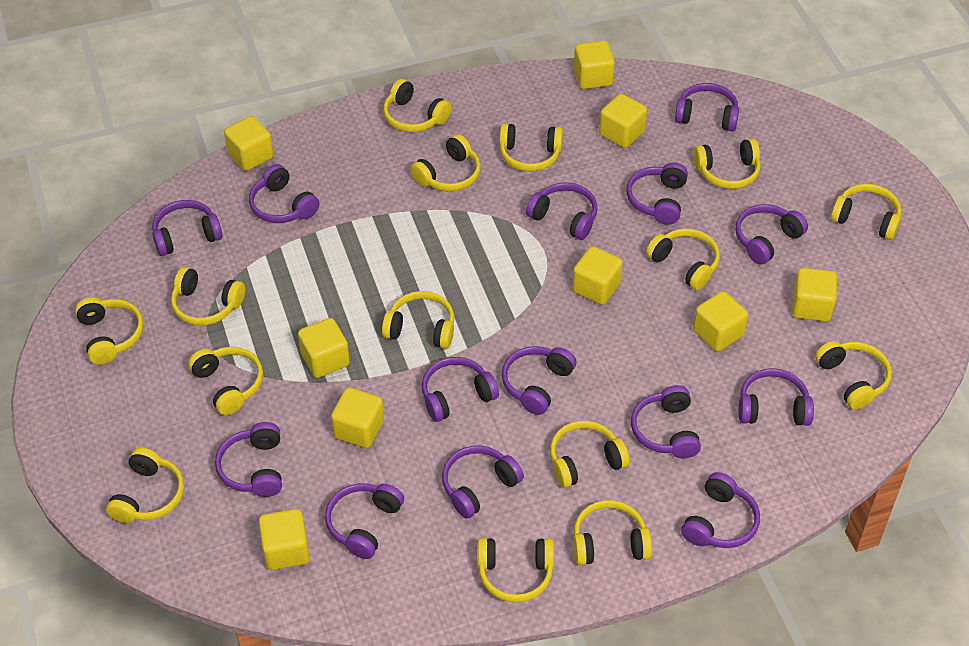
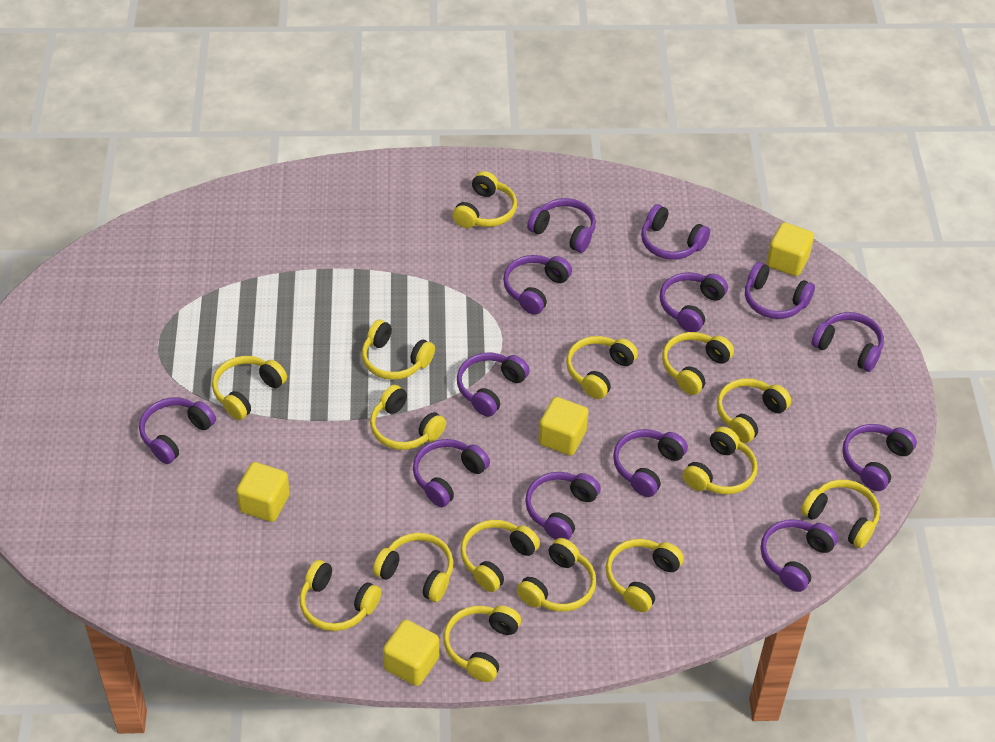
purple headphones: [152,200,222,256] [215,422,282,497] [249,164,320,223] [325,483,404,559] [422,357,499,422] [442,446,524,519] [502,346,576,415] [526,182,598,240] [627,162,688,225] [631,385,701,458] [675,83,739,132] [681,472,760,548] [735,204,808,265] [739,368,814,426] = 14 -> [139,398,216,464] [413,439,490,507] [457,353,530,417] [503,255,572,315] [525,472,601,540] [527,198,596,253] [613,429,688,497] [641,204,710,260] [660,272,728,332] [745,262,815,319] [761,519,838,592] [811,312,884,372] [842,424,917,491] = 13
yellow cube: [224,116,273,171] [259,509,310,570] [298,318,350,378] [331,387,384,448] [572,246,623,305] [574,41,615,89] [599,94,647,148] [693,291,748,352] [792,268,837,322] = 9 -> [236,462,290,522] [383,619,439,686] [538,397,588,456] [766,222,814,276] = 4

